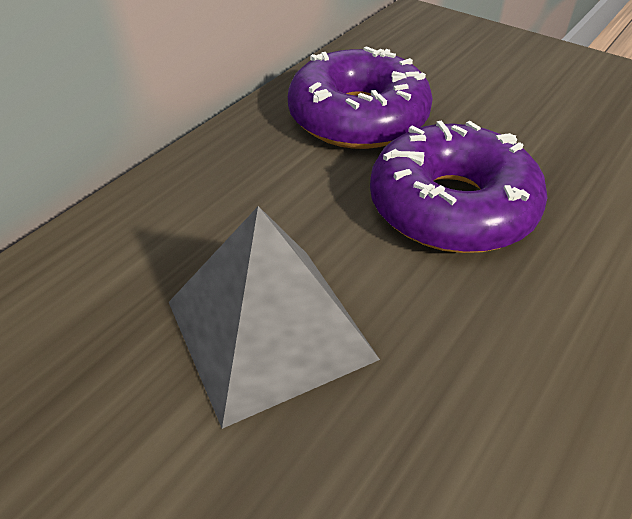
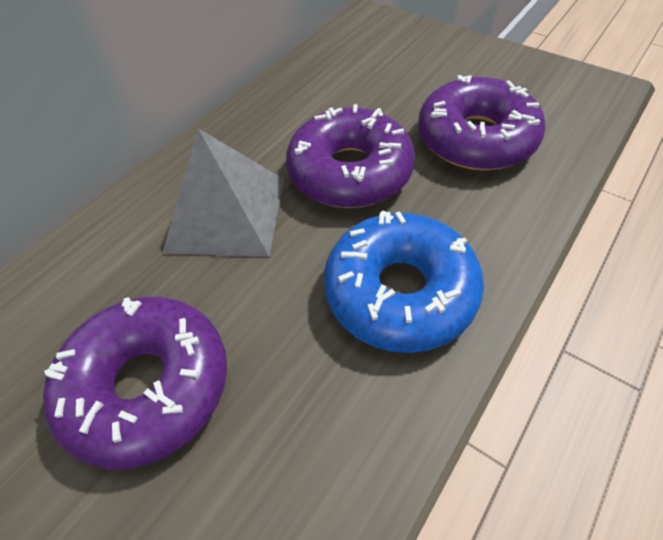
blue donut: none = 0 -> [324,210,484,353] = 1
purple donut: [288,46,433,149] [370,121,548,253] = 2 -> [43,297,227,469] [286,104,415,208] [418,75,546,171] = 3

